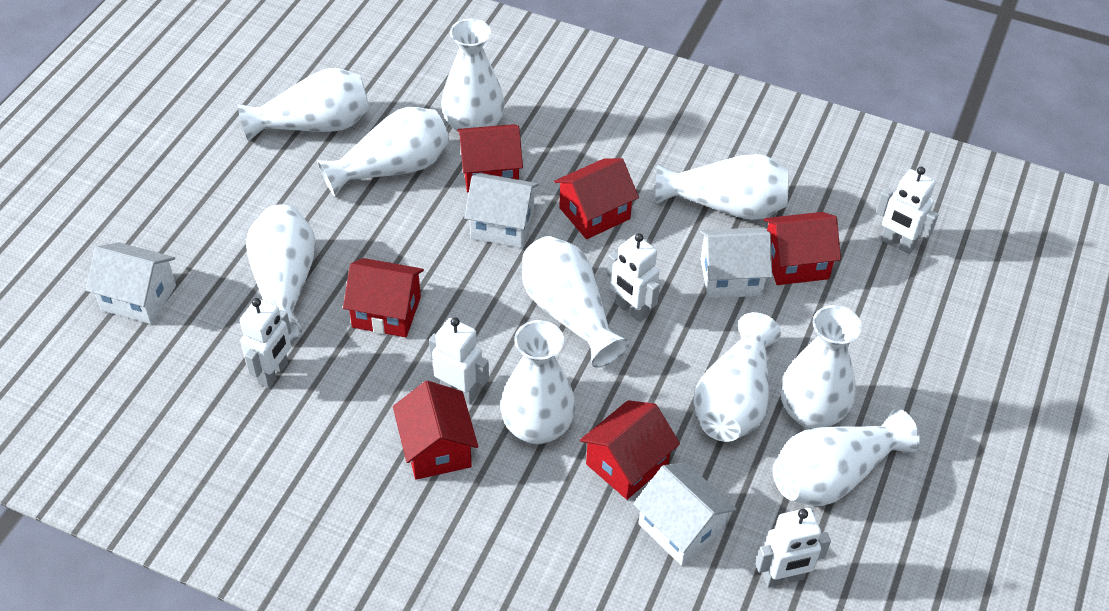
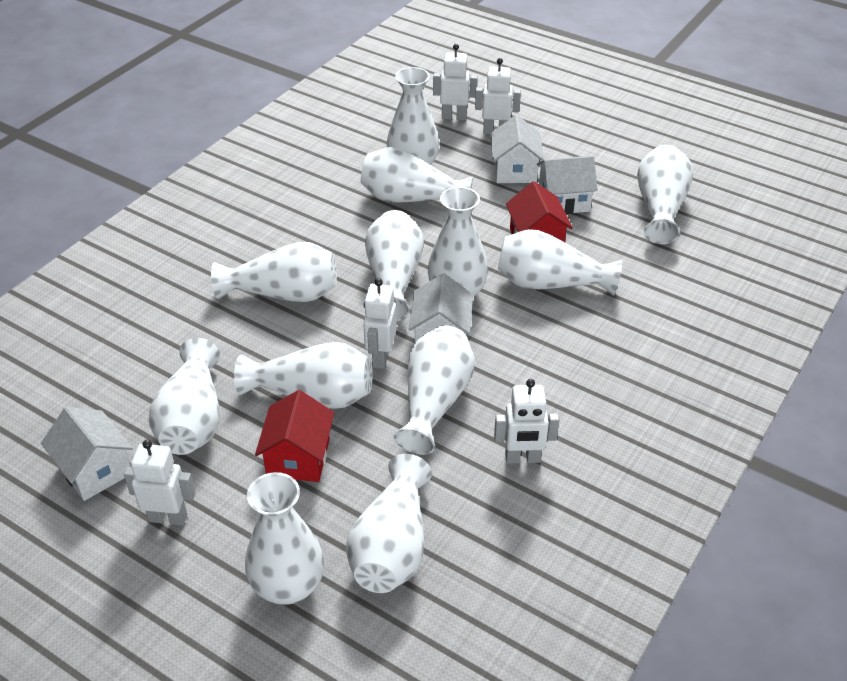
red house: [343,258,424,337] [393,381,478,480] [457,124,523,192] [554,158,639,239] [580,400,680,500] [764,212,841,285] = 6 -> [255,390,334,482] [506,181,573,242] = 2
white vase: [238,68,370,141] [246,204,316,341] [317,107,449,197] [441,19,504,133] [501,320,576,444] [522,236,630,368] [655,154,789,220] [693,312,781,442] [773,409,920,506] [781,305,862,429] = 10 -> [149,338,220,455] [211,242,337,302] [234,342,373,409] [245,472,324,605] [346,454,432,593] [361,147,473,203] [365,210,424,321] [387,67,440,165] [394,325,475,455] [428,187,488,297] [498,229,622,296] [637,145,693,244] = 12

